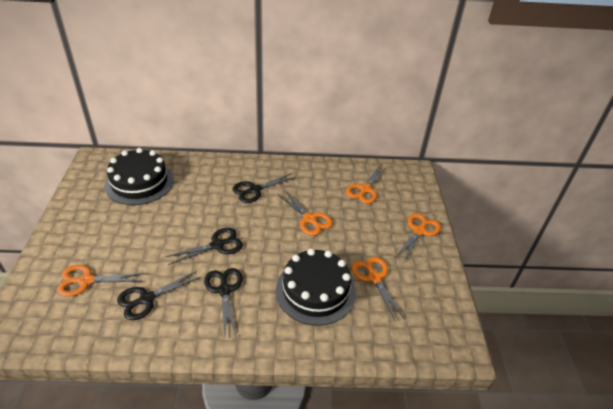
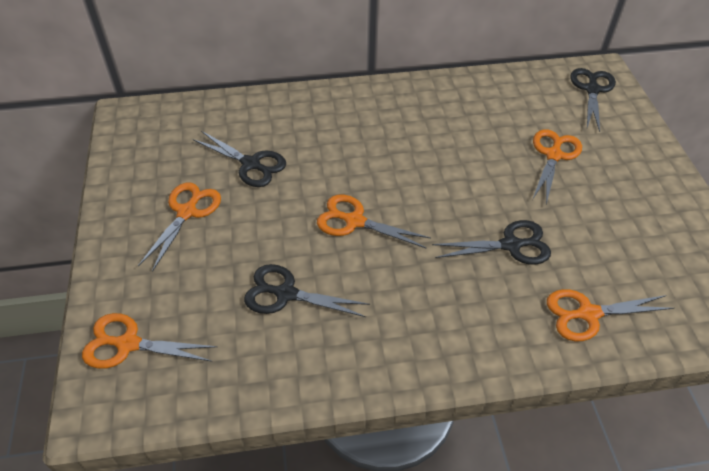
black cake: [105,148,174,205] [276,249,356,326] = 2 -> none = 0

